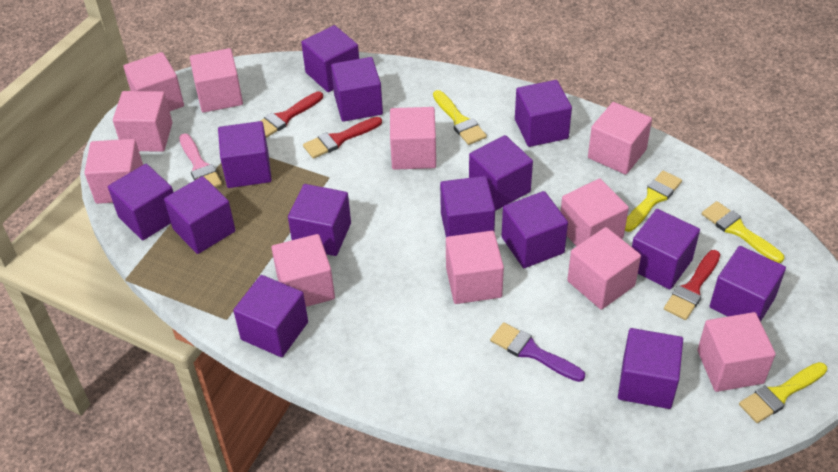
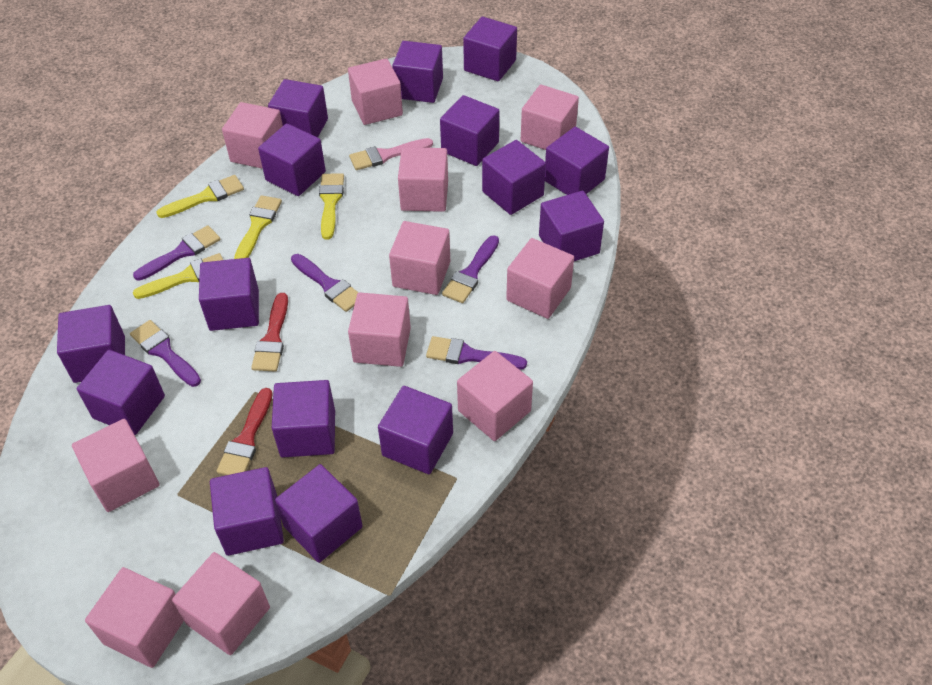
purple brush: [490,322,585,382] = 1 -> [130,320,201,387] [133,225,220,281] [291,254,359,312] [426,336,527,369] [442,235,499,303] = 5
purple cube: [108,164,173,240] [164,176,235,254] [218,121,272,188] [233,275,308,357] [288,184,351,256] [301,25,359,92] [331,57,383,122] [440,176,495,237] [469,135,533,210] [502,191,568,268] [515,80,572,147] [618,328,683,409] [632,209,700,290] [710,246,786,322] = 14 -> [57,305,125,383] [77,350,165,435] [199,258,259,331] [210,467,284,556] [258,123,326,196] [268,79,328,137] [272,380,335,458] [275,464,363,563] [378,386,453,474] [392,41,443,103] [440,95,499,166] [463,17,517,81] [482,140,546,215] [539,191,604,261] [545,127,609,195] = 15
red brush: [261,91,323,138] [303,117,382,159] [664,250,720,320] = 3 -> [217,388,273,475] [251,293,288,372] = 2

